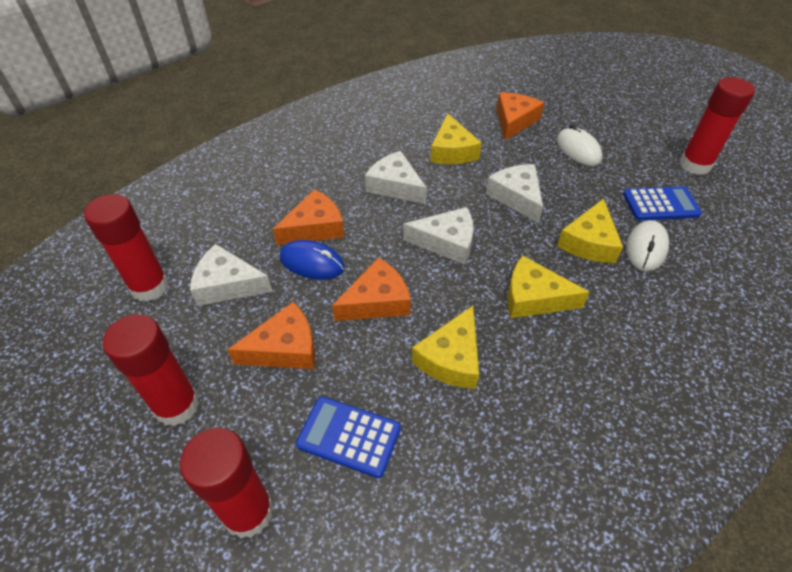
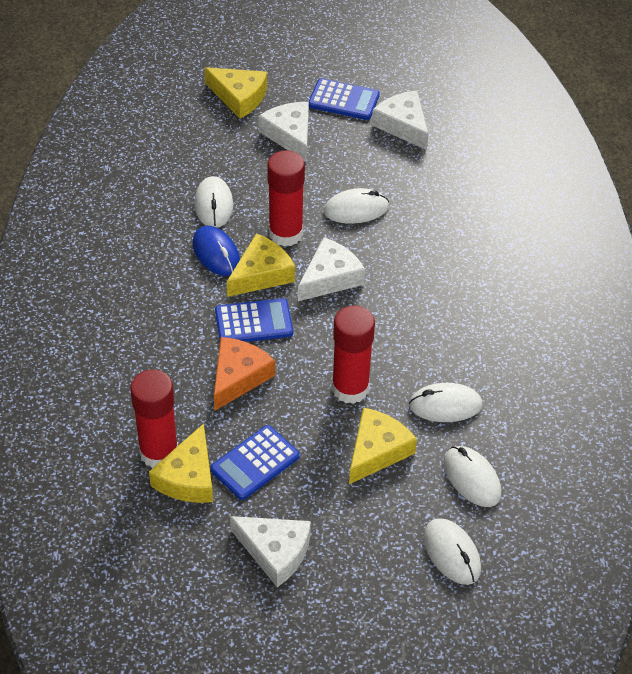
blue calculator: [296,396,401,478] [623,186,702,221] = 2 -> [210,425,300,500] [215,298,293,342] [309,78,380,120] = 3
orange cheese: [227,302,315,369] [273,189,344,245] [332,257,411,321] [497,92,544,140] = 4 -> [214,337,275,410] = 1
red glue stick: [84,194,169,301] [103,314,200,426] [180,428,274,538] [679,77,755,175] = 4 -> [130,369,178,468] [267,150,305,247] [332,306,375,404] = 3
white mouse: [557,125,602,166] [626,220,669,271] = 2 -> [194,176,233,228] [324,188,389,224] [409,383,483,422] [424,518,481,585] [444,446,501,507] = 5

